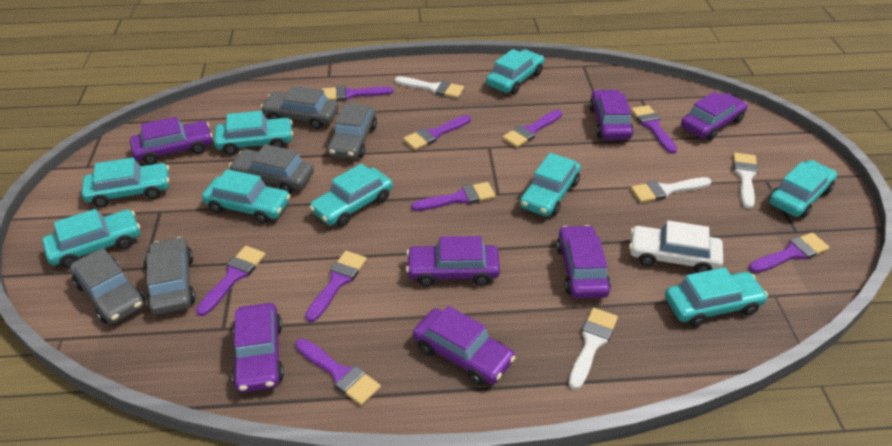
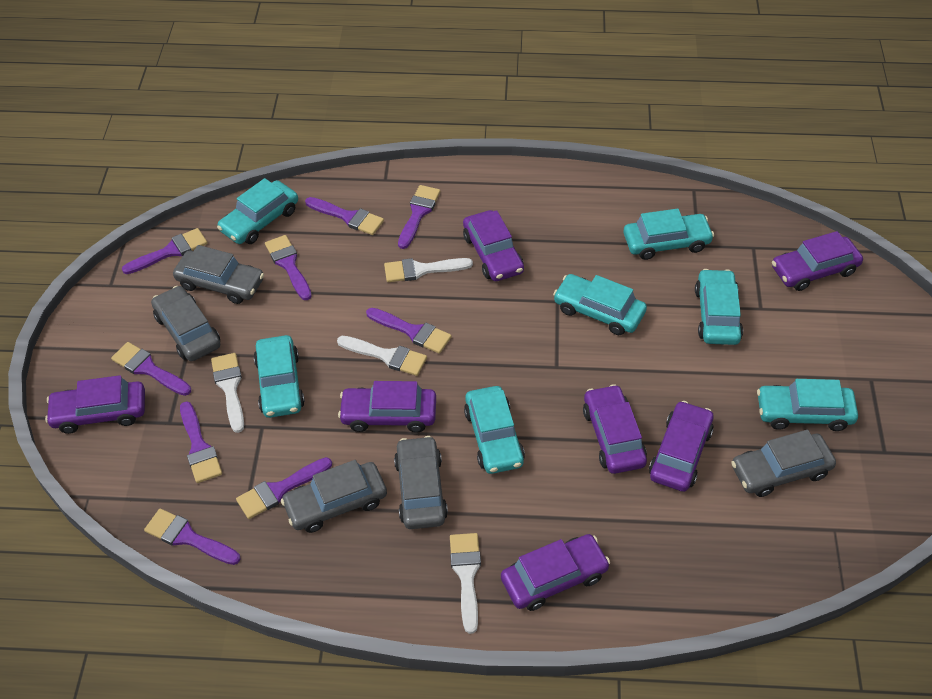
turquoise car: [42,209,140,268] [81,158,169,207] [202,169,290,224] [214,111,293,155] [309,163,393,227] [486,49,544,94] [520,153,581,217] [665,267,768,327] [769,160,837,218] = 9 -> [217,178,298,244] [254,335,305,418] [464,386,525,474] [553,274,647,335] [624,208,714,260] [695,269,743,345] [757,379,858,431] = 7
white car: [629,221,723,273] = 1 -> none = 0

